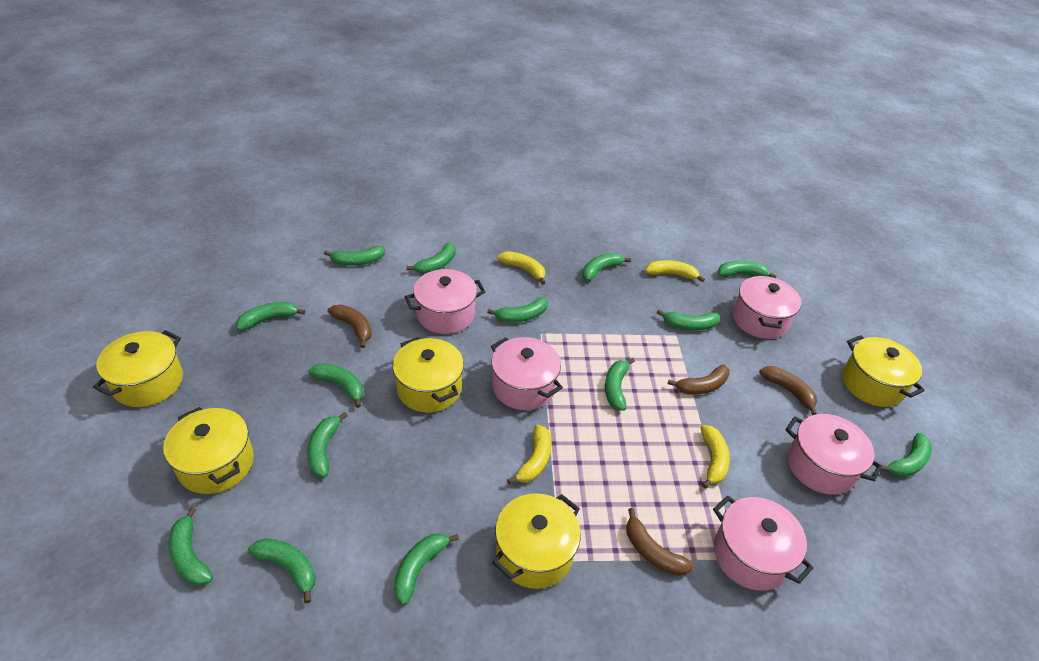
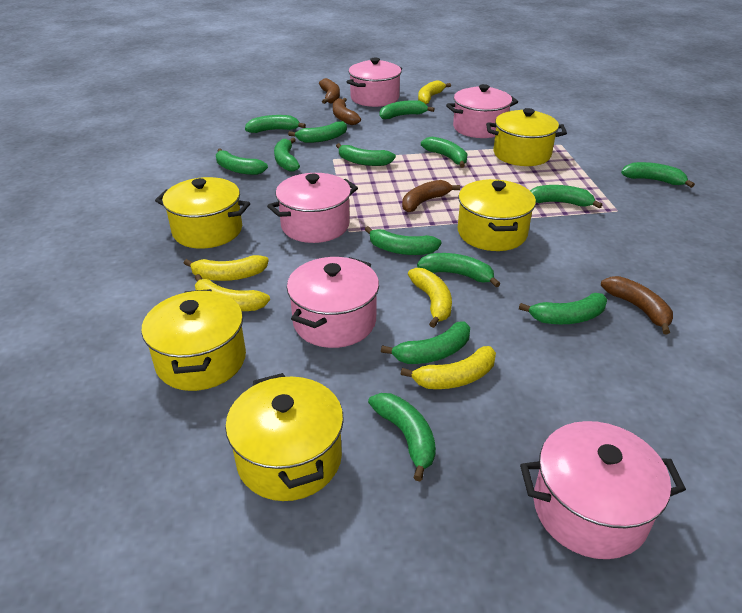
yellow banana: [497,251,545,285] [507,424,551,484] [645,260,705,282] [700,425,730,489] = 4 -> [184,255,269,281] [195,274,270,311] [401,346,496,389] [408,268,452,328] [418,80,451,104] = 5

